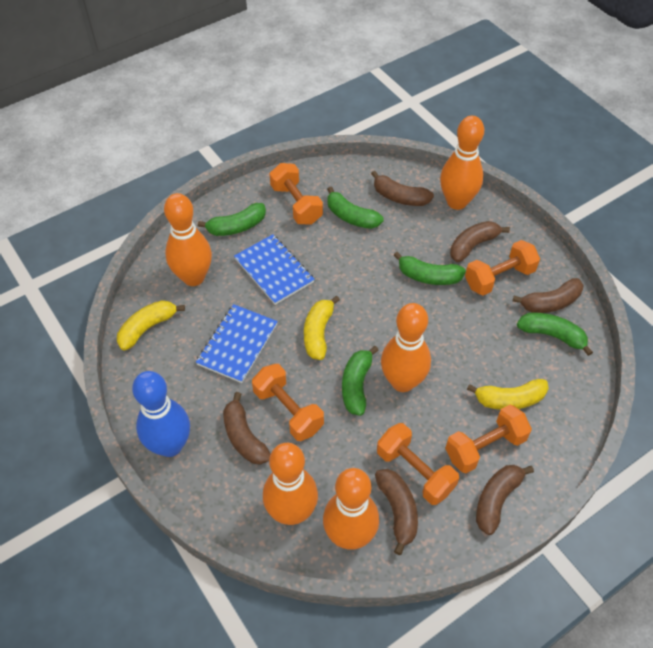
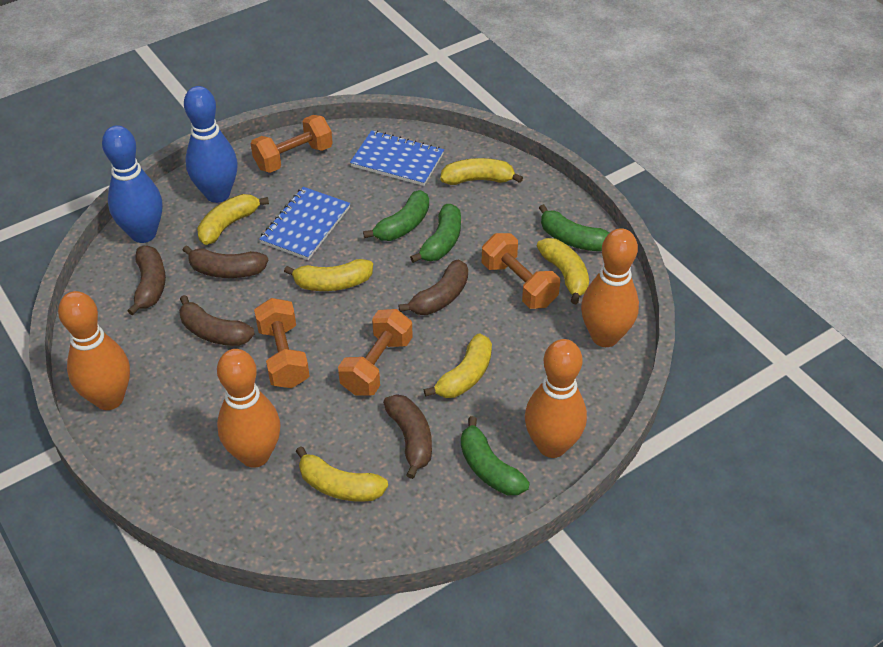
blue bowling pin: [132,371,190,457] = 1 -> [102,125,162,243] [184,86,238,203] = 2
brown banana: [223,392,270,465] [371,171,434,206] [375,469,418,555] [450,221,510,262] [476,465,534,535] [513,278,583,313] = 6 -> [128,246,166,315] [179,295,255,346] [182,245,268,278] [383,394,432,479] [398,259,468,315] = 5
green banana: [198,203,266,236] [327,187,384,229] [342,346,379,416] [393,252,466,285] [517,312,593,356] = 5 -> [363,190,429,241] [410,204,461,263] [461,416,530,495] [539,204,609,251] = 4
orange bowling pin: [164,193,212,286] [263,443,318,525] [323,468,379,550] [381,303,431,392] [440,116,484,210] = 5 -> [58,291,130,410] [217,349,281,468] [525,339,587,458] [581,228,639,347] = 4
orange dumbbell: [252,364,324,441] [270,163,323,225] [377,423,459,505] [445,405,532,473] [465,240,540,296] = 5 -> [251,115,333,173] [254,298,310,388] [338,309,413,396] [482,233,560,309] = 4
yellow banana: [117,300,185,351] [304,296,340,360] [467,379,549,410] = 3 -> [197,194,269,245] [284,259,373,291] [296,446,388,502] [424,333,492,398] [440,158,523,185] [537,238,589,304] = 6

